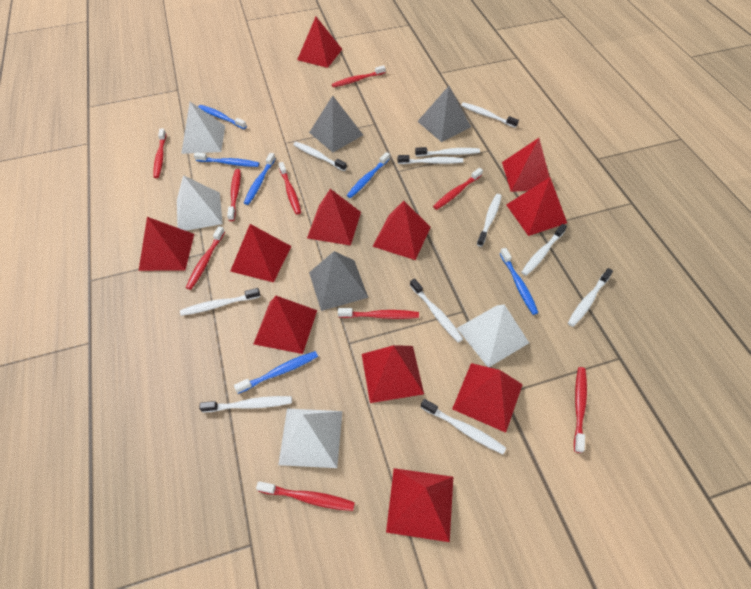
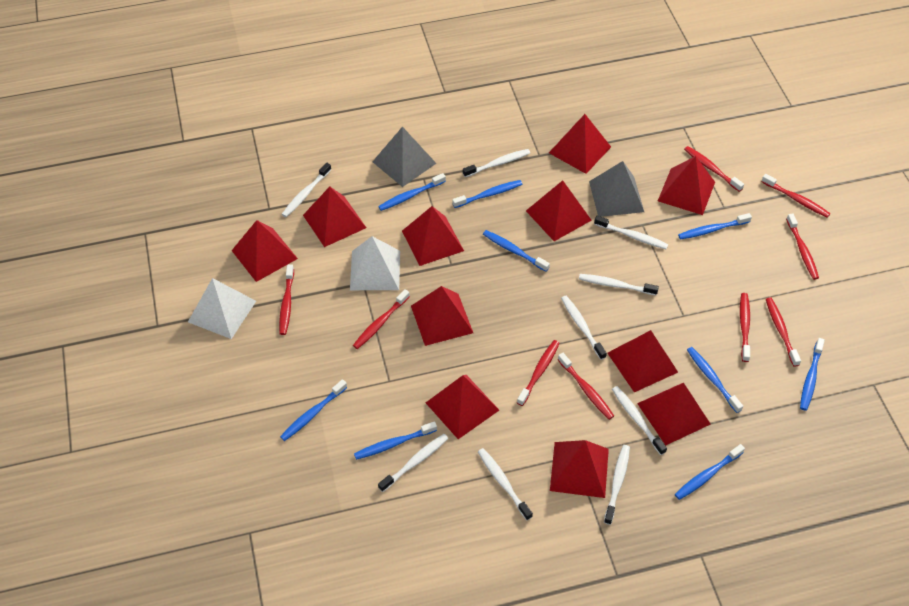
blue toothbrush: [194,152,259,167] [198,105,247,129] [234,351,318,394] [244,153,276,205] [347,152,390,198] [500,248,538,315] = 6 -> [280,379,347,441] [354,421,437,460] [378,173,446,211] [452,180,523,208] [483,230,550,272] [675,444,745,500] [678,213,752,240] [687,347,743,413] [800,338,825,411] = 9
grey pyramid: [309,96,363,152] [309,251,369,311] [417,86,471,142] = 3 -> [373,127,436,187] [589,161,644,217] = 2
white pyramid: [177,175,223,231] [181,102,225,154] [278,409,342,468] [457,304,529,367] = 4 -> [188,278,256,339] [350,236,400,290] = 2
white toothbrush: [180,288,260,316] [199,396,292,412] [293,142,347,171] [398,155,463,164] [410,278,463,343] [415,147,480,156] [421,399,506,454] [461,102,519,128] [477,194,502,247] [521,224,567,276] [568,268,613,327] = 11 -> [282,162,332,217] [378,434,448,492] [463,149,530,177] [478,448,533,520] [561,296,607,360] [579,274,659,295] [594,216,668,249] [604,445,630,525] [612,386,667,455] = 9

